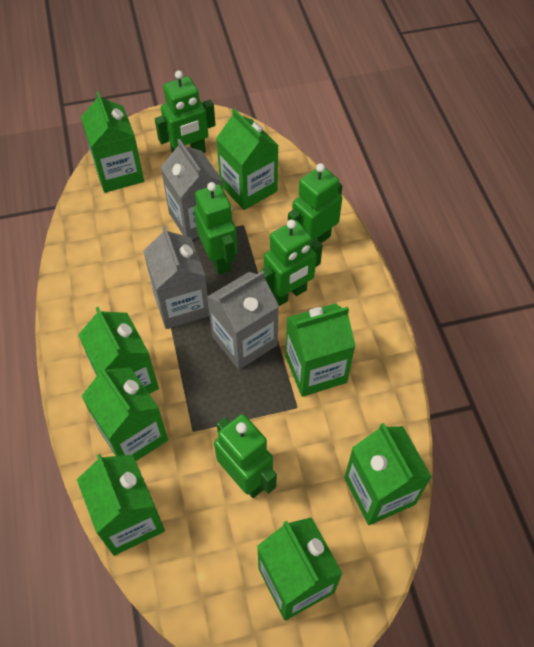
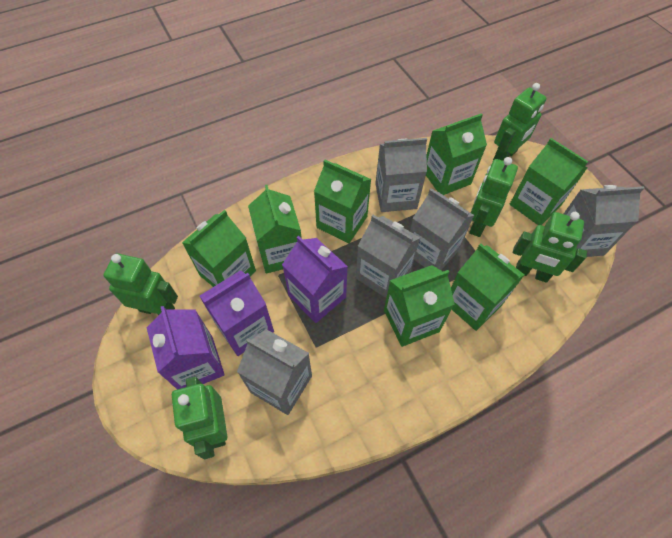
green carton: [77,454,165,556] [78,307,159,394] [81,91,144,193] [82,366,168,461] [216,108,278,210] [257,517,343,620] [285,303,355,397] [344,423,432,525] = 8 -> [182,210,256,287] [248,185,302,273] [314,160,371,243] [384,265,455,347] [426,113,487,195] [451,244,524,331] [509,138,588,225] = 7
grey carton: [143,226,210,329] [161,139,223,240] [207,271,279,370] = 3 -> [237,329,312,415] [356,215,420,298] [375,138,427,212] [410,188,474,270] [564,185,644,257] = 5
purple carton: none = 0 -> [147,306,225,389] [199,270,274,356] [282,236,348,323] = 3

